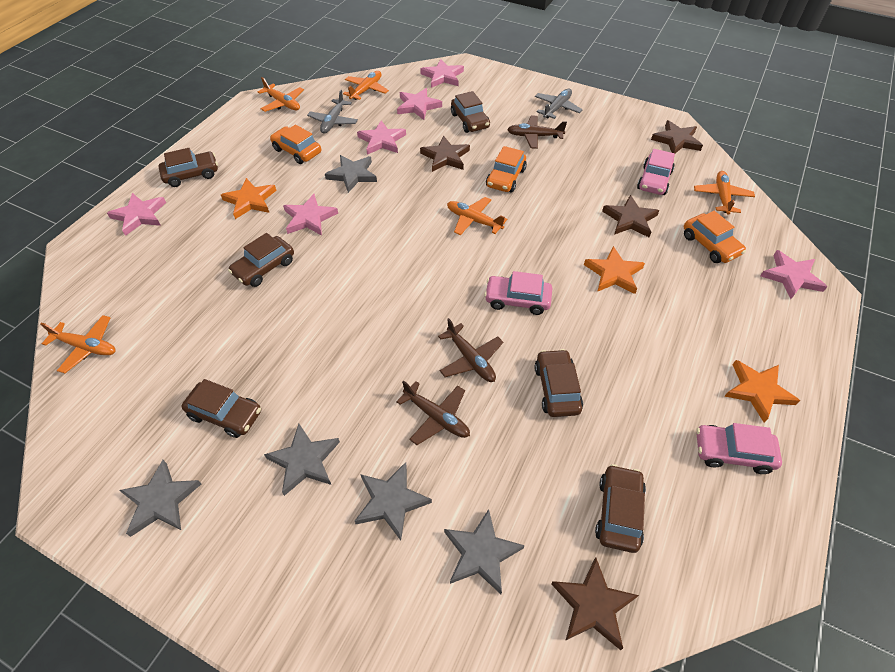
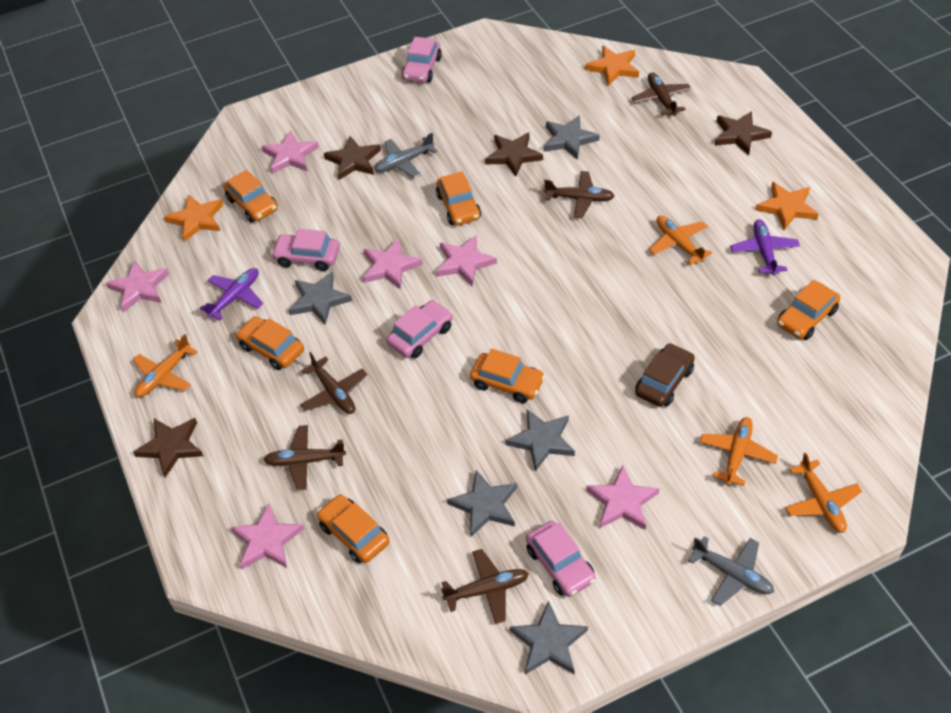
brown car: [159,148,218,187] [181,379,261,438] [228,233,294,287] [451,91,490,133] [535,349,583,417] [595,464,646,553] = 6 -> [635,343,695,407] = 1
brown plane: [396,380,470,445] [438,318,503,382] [507,115,567,149] = 3 -> [264,425,346,490] [300,352,367,414] [441,549,529,624] [544,171,615,218] [632,72,691,116] = 5
orange car: [270,125,321,164] [486,146,527,192] [684,211,746,263] = 3 -> [224,170,278,223] [236,316,304,370] [317,494,390,563] [436,171,481,225] [470,349,545,403] [777,280,840,340] = 6
orange plane: [40,315,116,373] [258,77,304,112] [343,71,389,100] [447,197,507,235] [694,171,755,215] = 5 -> [133,334,198,397] [649,216,712,265] [700,417,778,486] [785,452,862,533] = 4
pink car: [484,271,552,315] [637,149,675,195] [696,423,782,474] = 3 -> [271,229,340,271] [387,300,453,358] [402,37,442,83] [526,521,596,597] = 4
purple plane: none = 0 -> [200,268,263,320] [730,220,800,275] = 2

